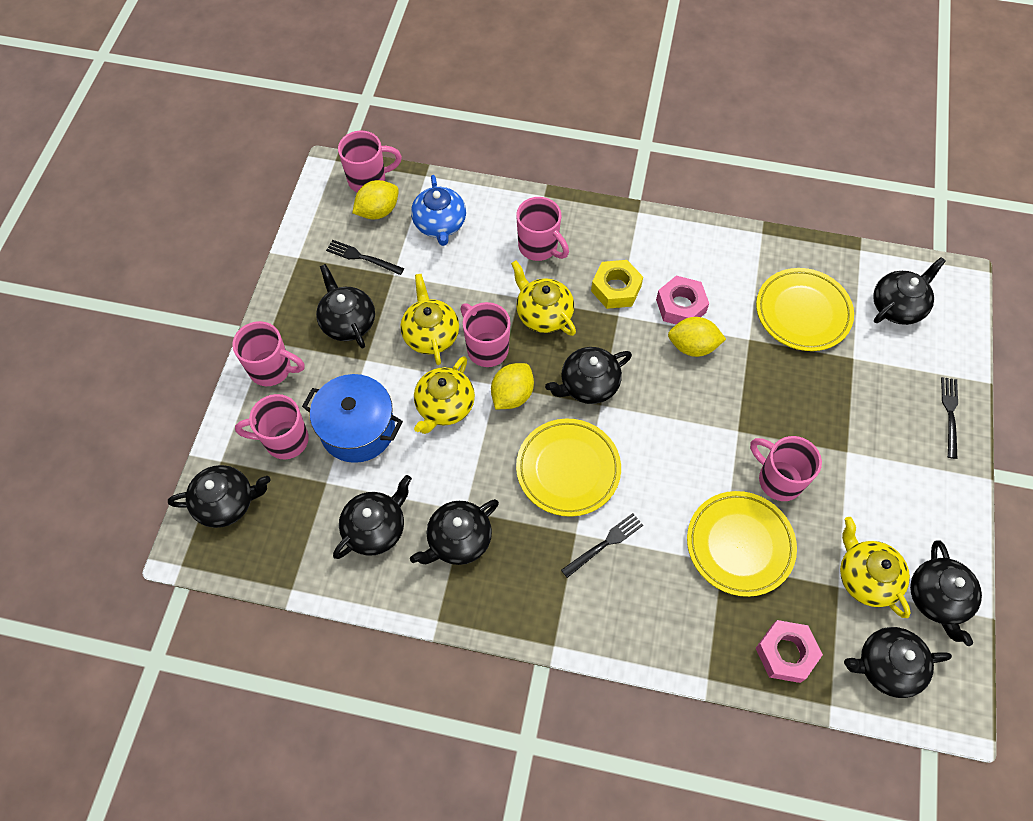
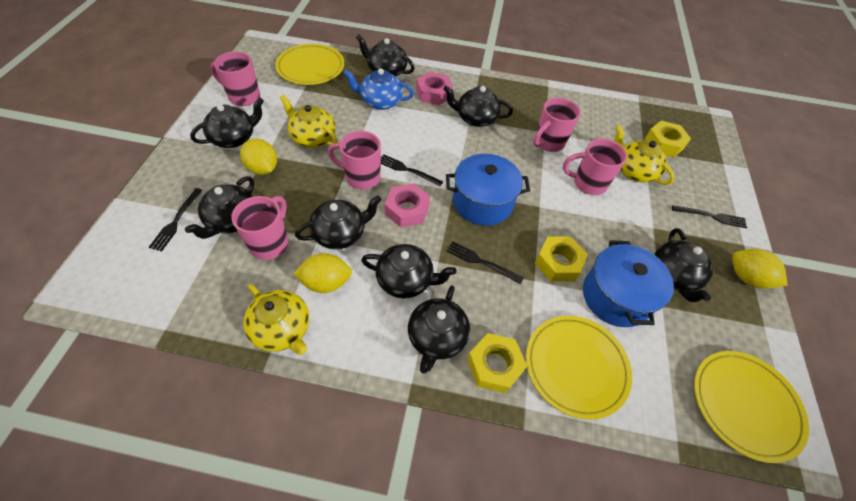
black fork: [326,240,404,275] [561,513,643,578] [941,377,958,459] = 3 -> [148,188,203,251] [381,154,443,186] [446,242,524,284] [672,205,747,228] = 4
blue pot: [302,374,403,463] = 1 -> [446,154,530,226] [583,240,674,327] = 2
pink mug: [232,321,305,386] [235,394,309,459] [338,130,402,192] [460,302,510,367] [516,197,569,261] [750,436,822,501] = 6 -> [210,51,260,106] [231,196,289,260] [328,131,381,189] [533,98,581,152] [563,139,627,195] = 5
yellow nut: [591,260,643,309] = 1 -> [467,333,527,393] [535,237,588,281] [645,121,691,158] = 3
yellow teapot: [400,274,459,365] [414,356,475,434] [511,261,576,336] [840,517,911,618] = 4 -> [243,284,309,355] [279,94,338,148] [614,125,675,185] = 3

